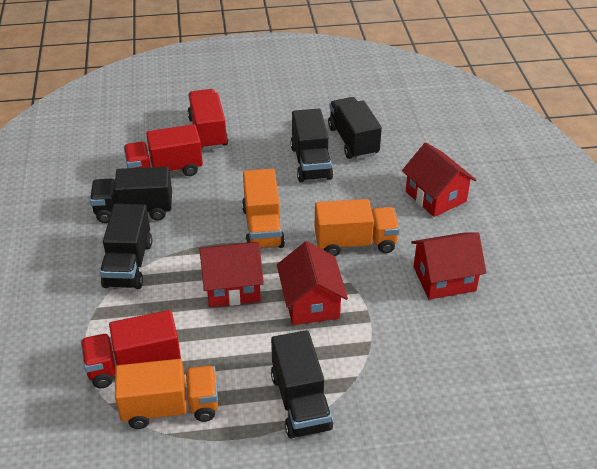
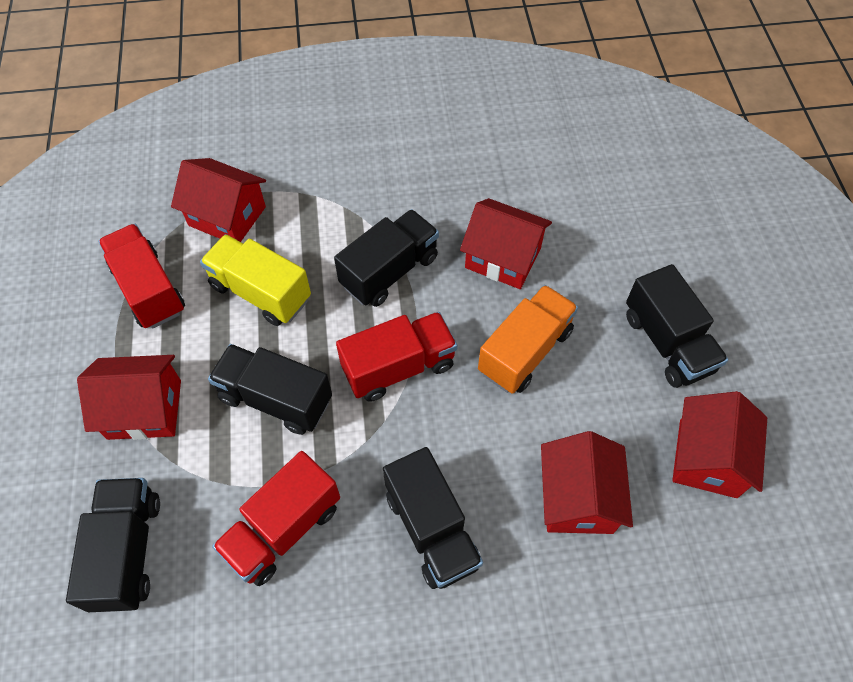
orange truck: [115,359,218,429] [242,169,285,249] [315,199,400,256] = 3 -> [478,285,578,394] = 1
red house: [199,242,264,307] [277,241,348,325] [402,143,476,217] [411,232,486,300] = 4 -> [77,355,181,440] [171,158,266,242] [460,198,552,289] [541,431,633,534] [672,391,767,498] = 5
yellow truck: none = 0 -> [200,234,311,326] = 1

